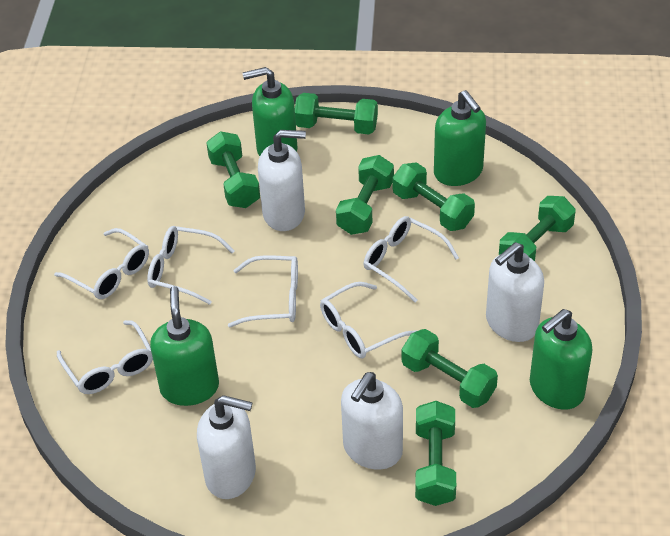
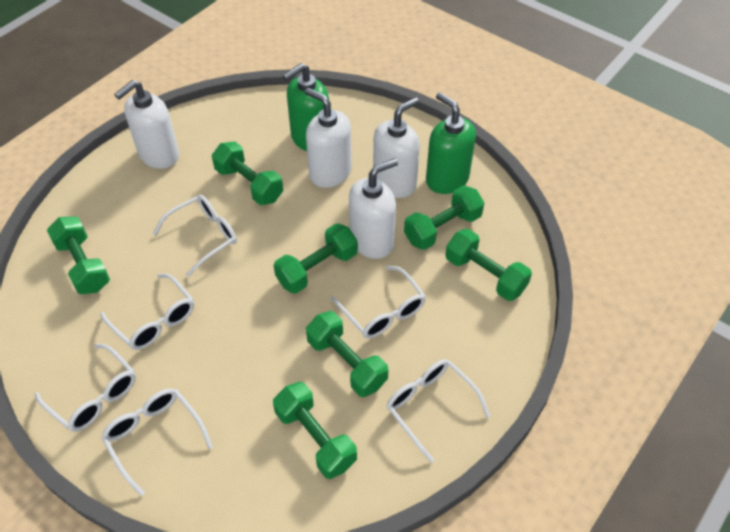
green soap dispenser: [150,286,219,406] [242,67,297,156] [434,90,486,186] [530,309,593,410] = 4 -> [283,63,329,151] [426,92,476,194] = 2

